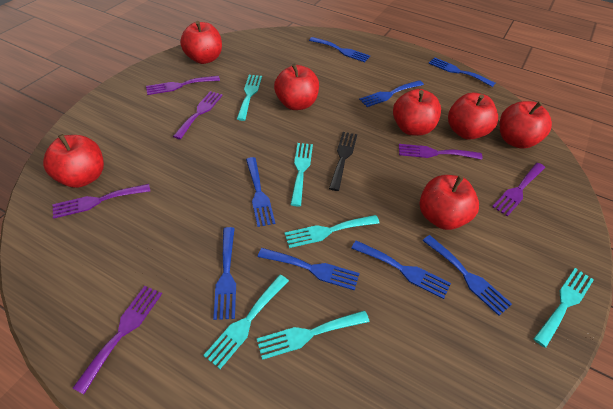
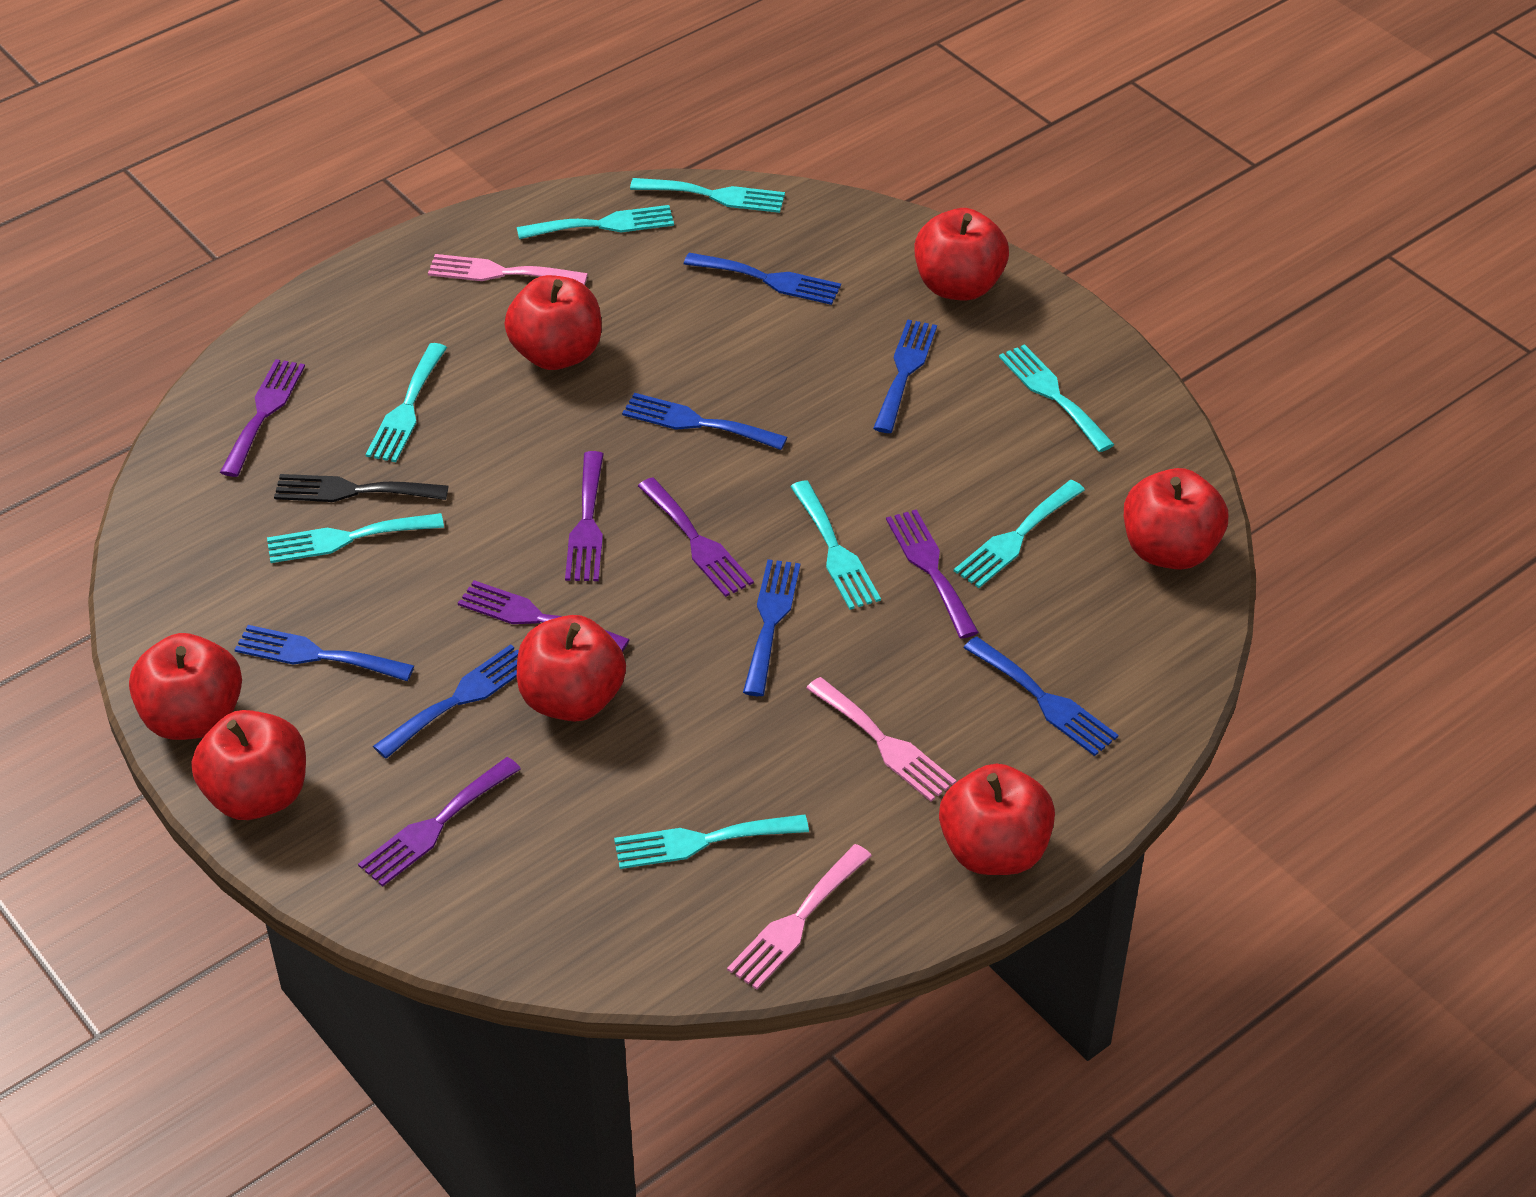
blue fork: [213,227,236,320] [246,157,275,227] [258,248,360,290] [309,37,370,62] [351,240,451,299] [359,80,424,107] [422,235,512,316] [428,57,495,87] = 8 -> [234,625,414,681] [373,644,519,759] [622,393,787,450] [684,253,841,305] [743,559,800,696] [873,319,937,433] [963,636,1118,756] = 7
pink fork: none = 0 -> [428,254,588,285] [727,844,872,990] [806,677,956,802] = 3
turquoise fork: [203,275,289,369] [237,75,262,121] [257,310,369,360] [284,215,380,248] [290,143,313,206] [534,268,594,348] = 6 -> [267,513,444,563] [366,343,447,462] [517,205,674,239] [614,814,809,869] [630,178,785,213] [790,480,881,610] [954,480,1085,588] [999,344,1115,452] = 8

